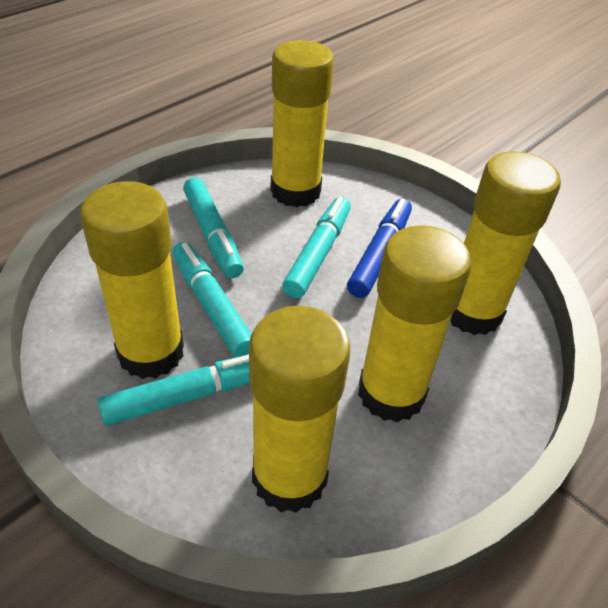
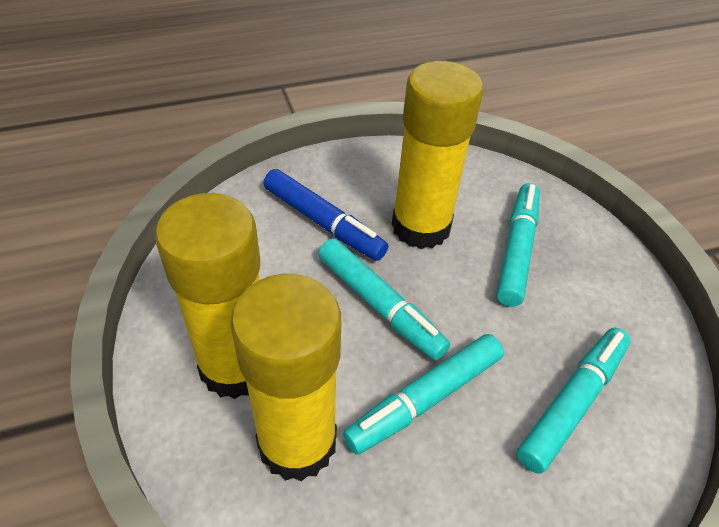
yellow glue stick: [80,181,184,379] [249,306,350,513] [270,40,334,207] [358,225,472,422] [450,151,561,335] = 5 -> [155,193,260,399] [230,274,341,481] [392,61,484,249] = 3

